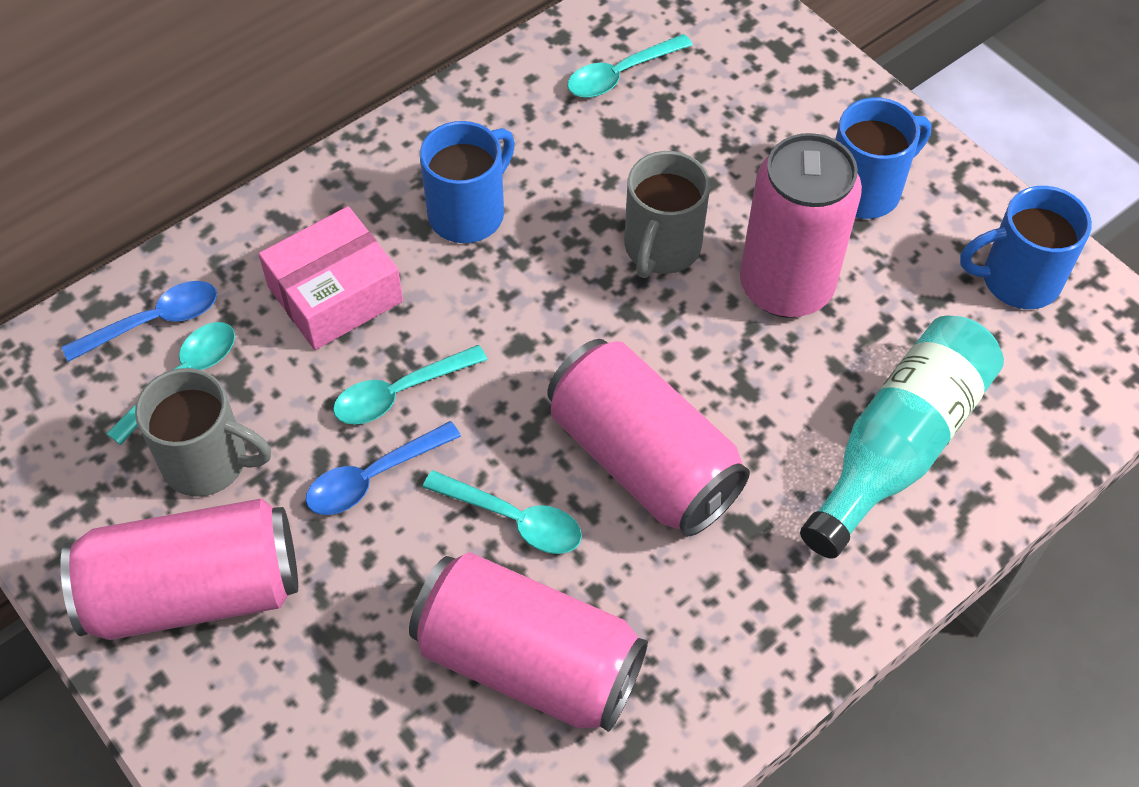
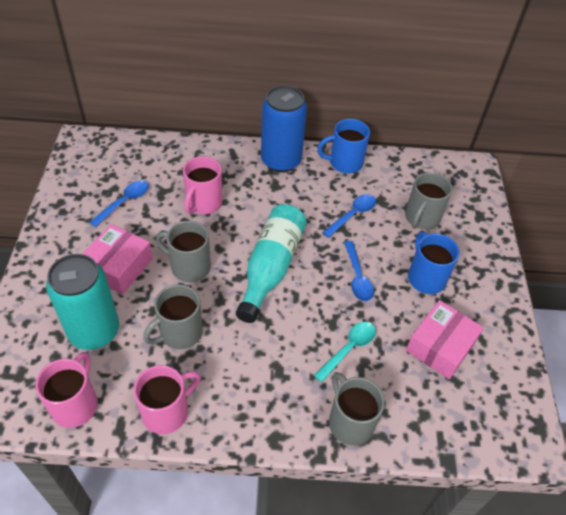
blue can: none = 0 -> [261,85,307,172] = 1
blue mug: [420,121,515,243] [835,97,932,219] [960,186,1092,309] = 3 -> [317,119,370,173] [408,232,460,294] = 2
blue spoon: [62,281,217,362] [306,421,461,515] = 2 -> [90,180,149,227] [322,194,376,238] [344,241,374,301] = 3
grey mug: [135,368,271,497] [624,151,710,278] = 2 -> [143,284,203,349] [156,221,211,282] [329,372,385,446] [405,172,452,230] = 4
pink box: [259,206,403,350] = 1 -> [83,224,153,294] [406,300,484,379] = 2
pink can: [60,499,298,640] [409,552,648,732] [547,339,750,536] [740,133,862,318] = 4 -> none = 0
pink mug: none = 0 -> [35,352,98,428] [133,365,201,434] [183,156,223,214] = 3
turquoise can: none = 0 -> [46,254,119,350] = 1
turquoise spoon: [106,322,235,445] [333,345,487,425] [423,470,582,554] [568,34,693,98] = 4 -> [314,322,376,382] = 1

